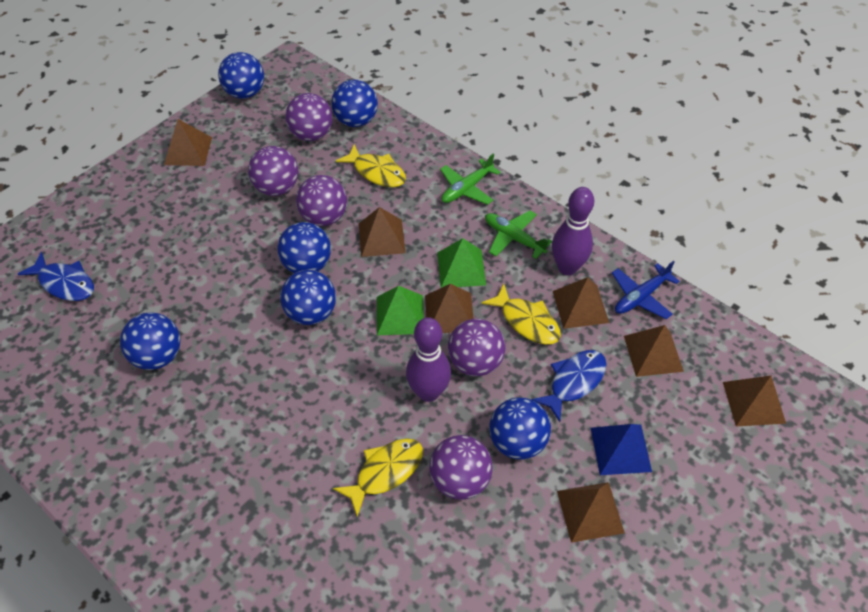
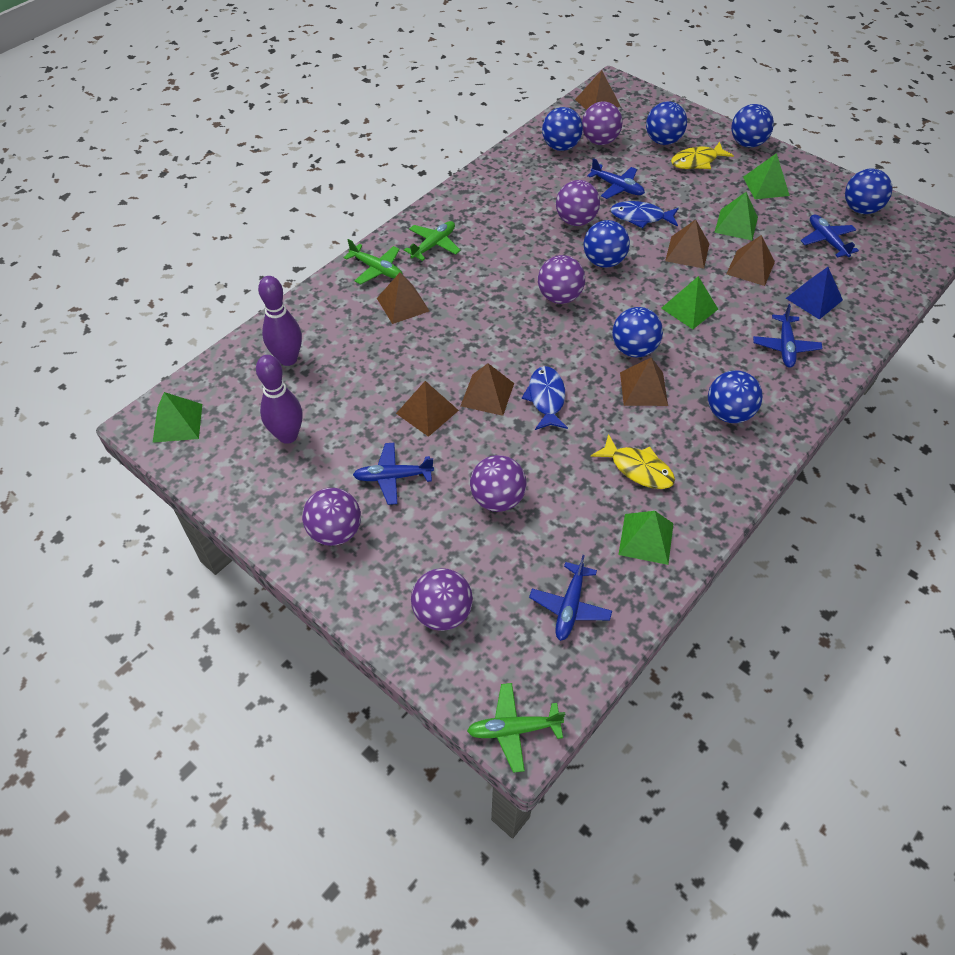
blue ball: [120,313,181,370] [218,52,264,99] [277,222,331,273] [280,270,336,325] [331,80,378,127] [489,397,551,459] = 6 -> [542,107,583,151] [583,220,630,268] [612,307,663,357] [646,101,687,145] [708,370,763,423] [731,104,774,147] [845,168,892,214] = 7
blue plane: [612,261,680,319] = 1 -> [353,443,434,505] [529,555,612,641] [587,158,645,199] [753,304,822,368] [800,215,859,257] = 5
green plane: [440,154,501,205] [485,210,552,259] = 2 -> [343,239,402,284] [404,221,461,261] [467,683,565,773] = 3
green pyramid: [377,286,424,335] [437,238,486,288] = 2 -> [153,392,202,443] [618,511,674,565] [661,276,718,329] [714,192,758,240] [743,153,790,199] = 5
purple ball: [248,146,298,196] [285,93,333,141] [296,175,347,226] [429,435,493,500] [448,319,505,376] = 5 -> [302,488,361,546] [411,568,473,631] [470,455,527,512] [538,255,585,304] [556,180,600,226] [582,102,623,145] = 6
yellow fish: [333,438,423,517] [336,144,406,187] [481,284,561,345] = 3 -> [591,434,675,489] [671,142,734,169] = 2

